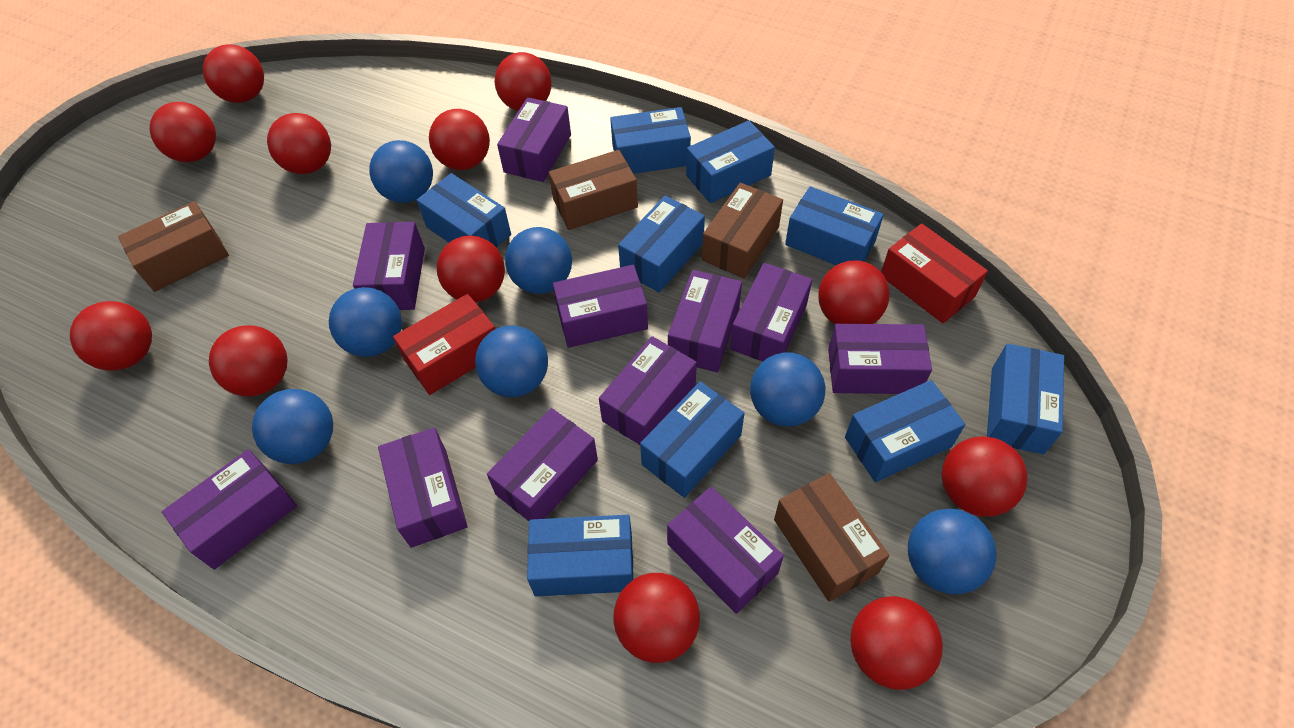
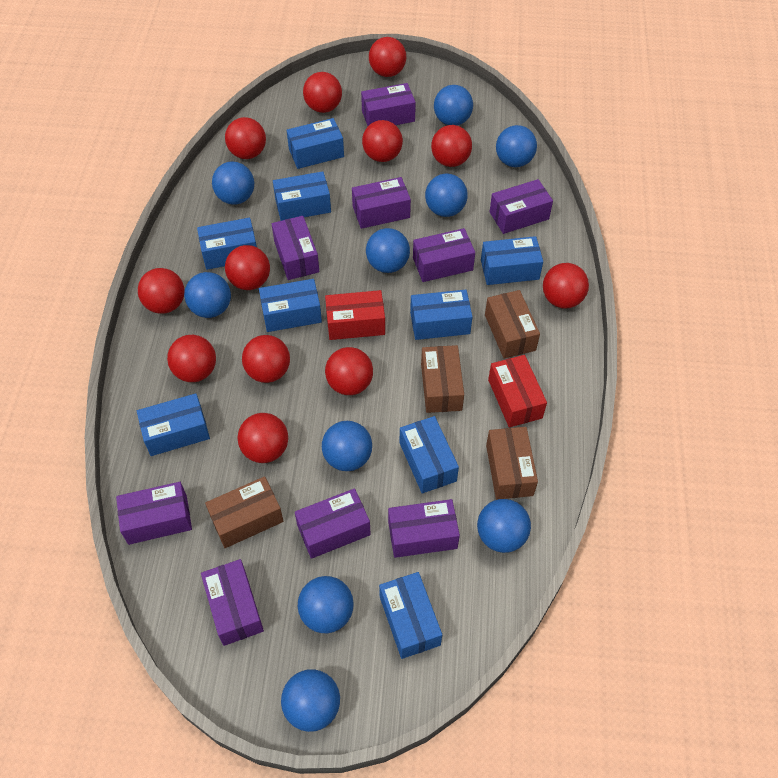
blue ball: [252,389,333,464] [329,287,402,357] [369,140,433,203] [475,325,548,397] [505,227,572,294] [750,352,825,427] [908,509,997,594] = 7 -> [184,272,231,318] [212,162,254,205] [281,669,340,732] [298,576,354,633] [322,421,372,471] [366,228,410,273] [425,174,468,217] [434,85,473,126] [477,499,531,553] [496,125,537,167] = 10
purple box: [162,449,297,570] [353,222,425,310] [378,427,468,548] [487,408,598,521] [497,97,571,182] [553,265,648,348] [599,336,697,445] [667,487,784,614] [668,270,742,372] [730,263,812,361] [828,324,932,394] = 11 -> [116,482,192,545] [201,559,264,646] [272,216,319,280] [295,488,371,559] [352,177,411,229] [361,83,416,126] [388,499,460,558] [413,228,475,282] [490,179,553,234] = 9

